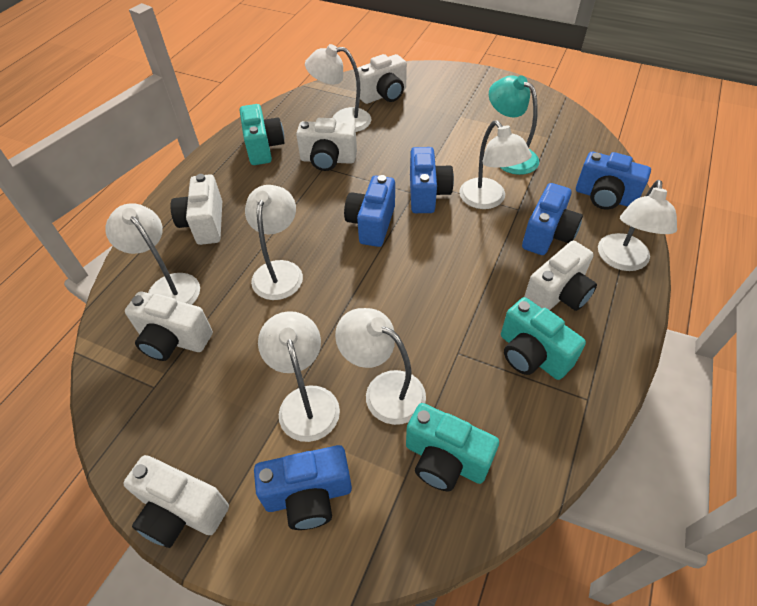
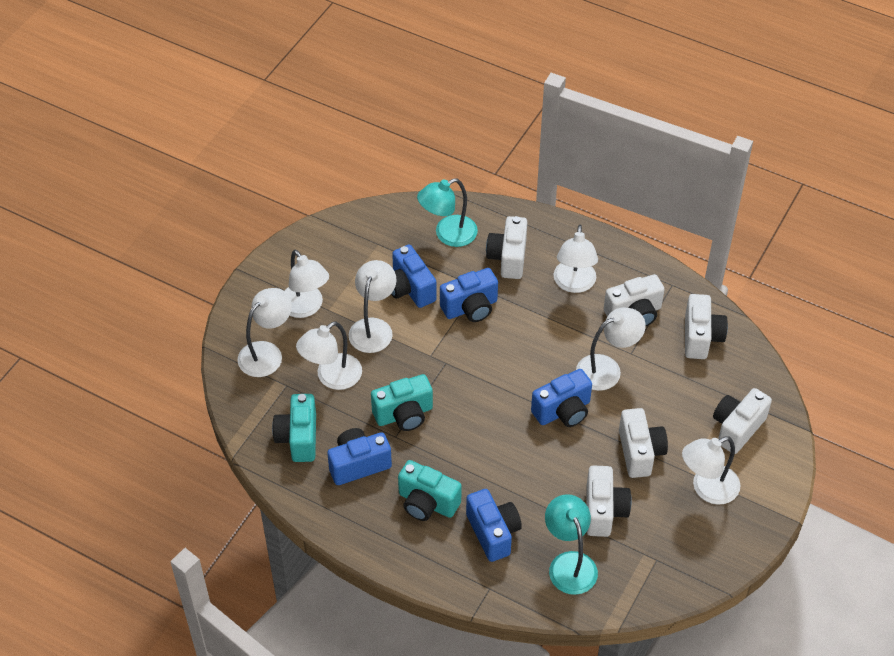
turquoise lamp: [489,75,539,175] = 1 -> [417,178,478,247] [545,494,598,595] = 2

